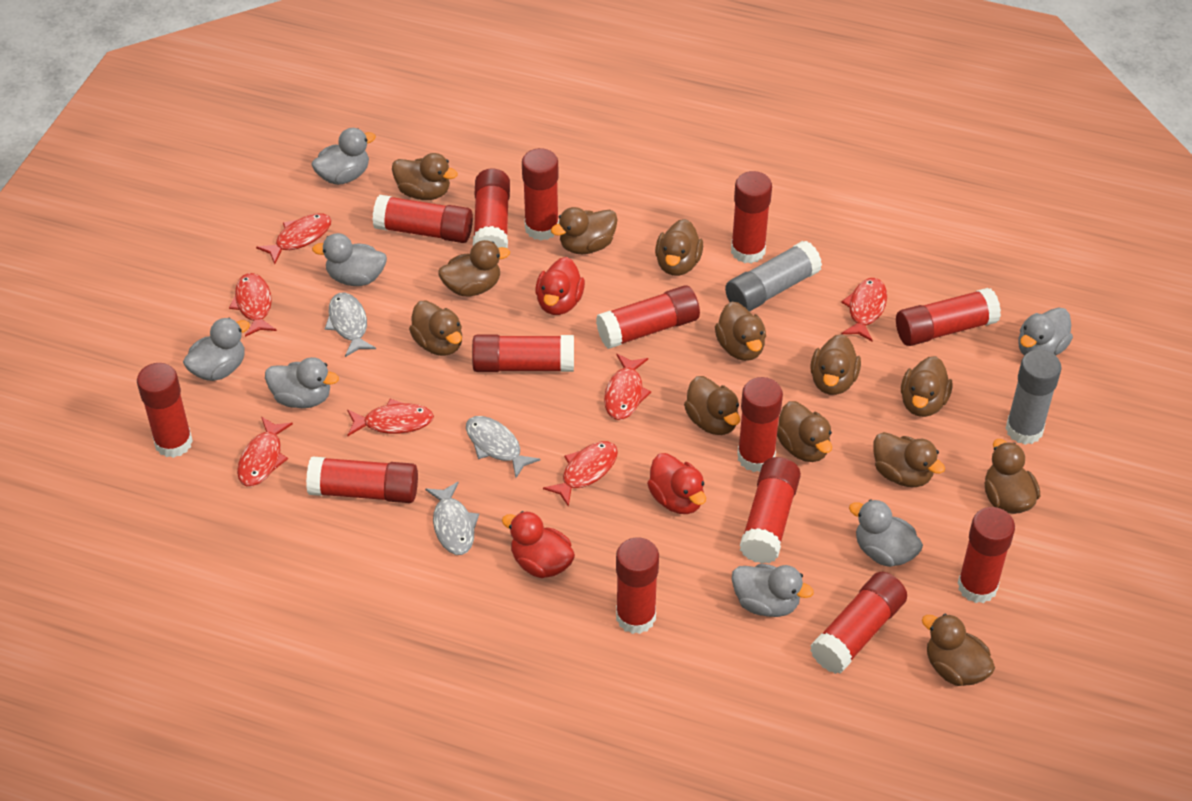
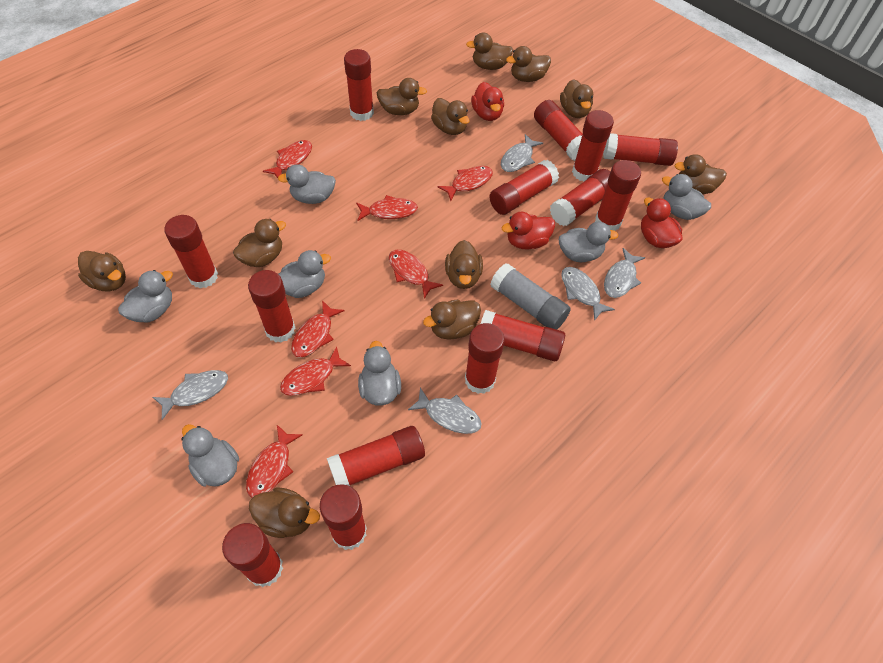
brown duck: [392,153,458,200] [409,300,462,356] [438,240,510,297] [551,207,618,254] [655,219,703,276] [684,376,740,435] [715,301,766,361] [777,401,832,462] [810,334,861,395] [873,432,945,487] [901,356,952,417] [922,614,995,686] [985,439,1040,514] = 13 -> [78,251,126,291] [233,219,286,267] [249,488,320,538] [377,78,427,115] [423,300,481,340] [431,98,470,135] [445,240,483,289] [466,32,513,70] [506,46,551,82] [560,79,593,118] [675,154,727,194] = 11
grey fish: [325,293,376,357] [425,482,479,555] [466,416,541,478] = 3 -> [153,370,228,420] [408,387,482,434] [501,134,543,172] [561,267,615,321] [604,248,645,298] = 5
grey glue stick: [725,241,822,312] [1005,350,1061,445] = 2 -> [490,263,571,329] = 1

